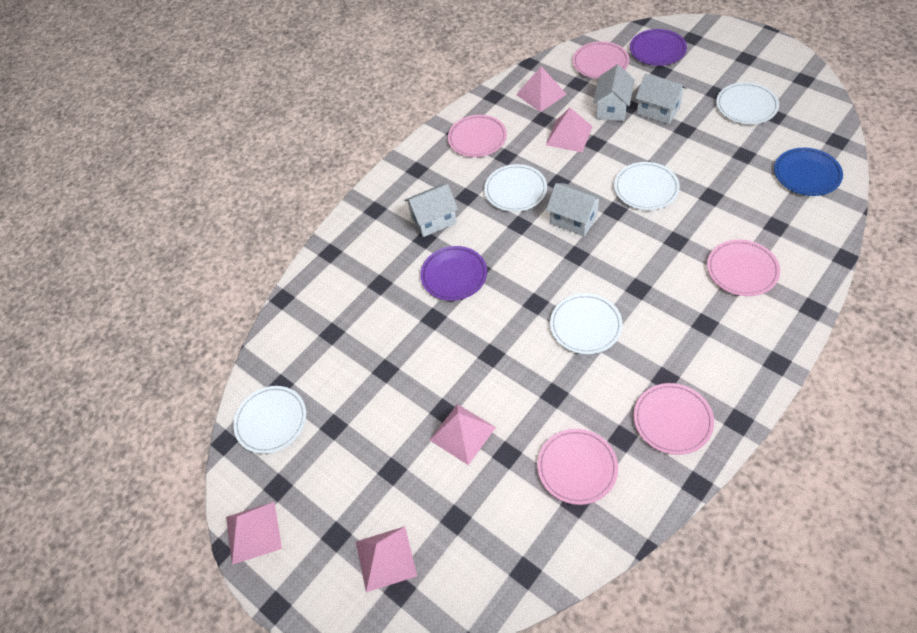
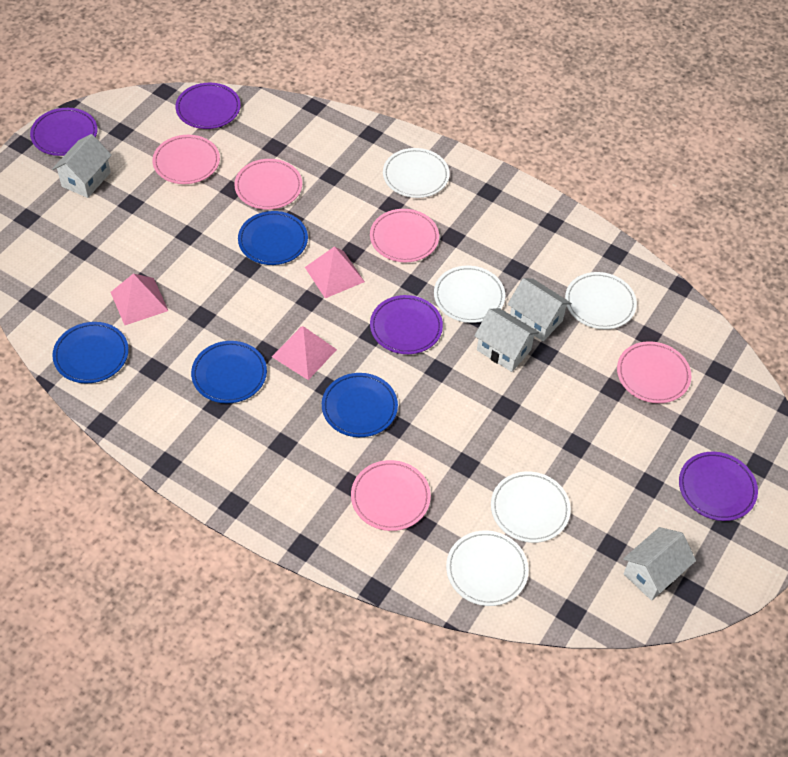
blue plate: [774,148,843,196] = 1 -> [52,322,129,383] [191,341,267,403] [238,211,308,265] [322,373,398,437] = 4
pink pyramid: [226,502,282,565] [356,526,417,592] [430,404,496,465] [516,66,567,112] [546,108,593,152] = 5 -> [111,273,168,325] [272,326,337,380] [305,246,365,298] = 3
purple plate: [420,246,487,301] [630,29,687,66] = 2 -> [30,108,98,156] [176,83,241,129] [370,295,443,354] [679,452,758,521] = 4

